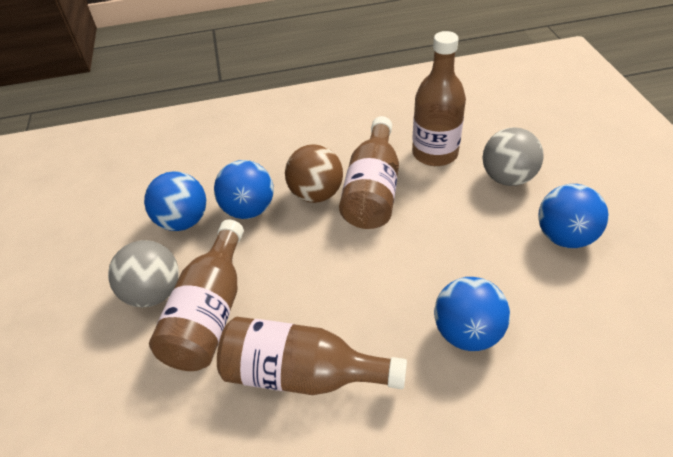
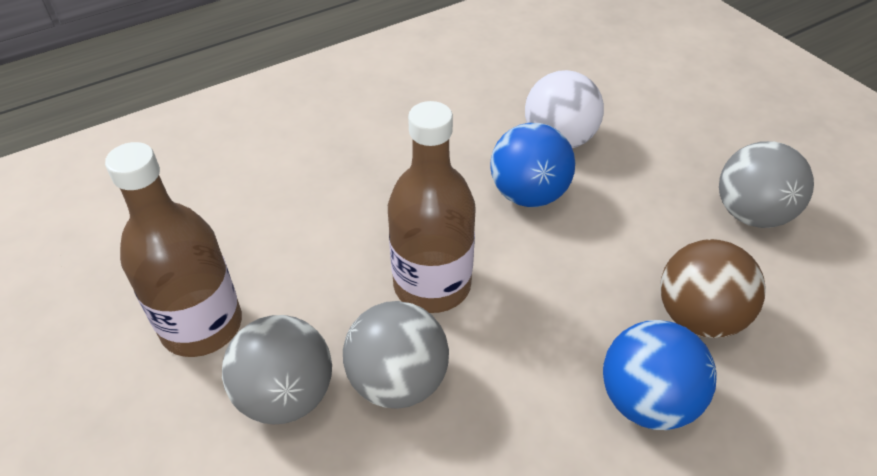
blue ball: [144,171,206,231] [214,160,274,219] [434,277,510,351] [538,184,609,248] = 4 -> [490,123,575,207] [603,320,717,430] = 2
brown bottle: [149,220,244,371] [217,317,407,395] [339,116,399,229] [412,31,466,166] = 4 -> [105,142,242,357] [388,101,476,313] = 2
grey ball: [108,240,179,307] [483,127,544,186] = 2 -> [222,315,332,425] [343,301,449,408] [719,141,814,228] = 3
white ball: none = 0 -> [525,70,604,148] = 1

